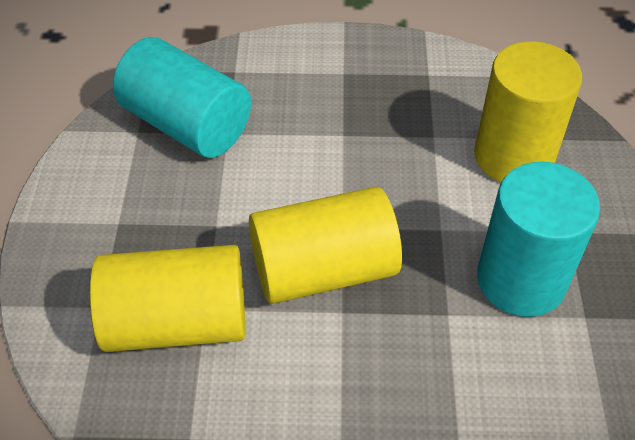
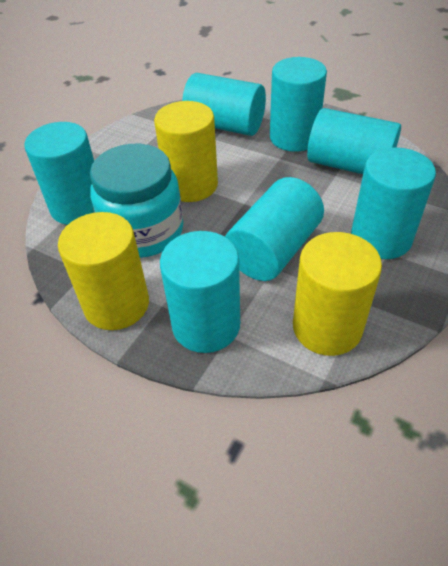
turquoise cylinder: [113,37,251,158] [477,162,600,317] = 2 -> [24,122,94,225] [160,231,240,353] [182,73,266,136] [225,177,324,281] [270,57,327,152] [307,108,401,174] [351,147,436,259] = 7
turquoise jar: none = 0 -> [90,144,183,258] = 1

